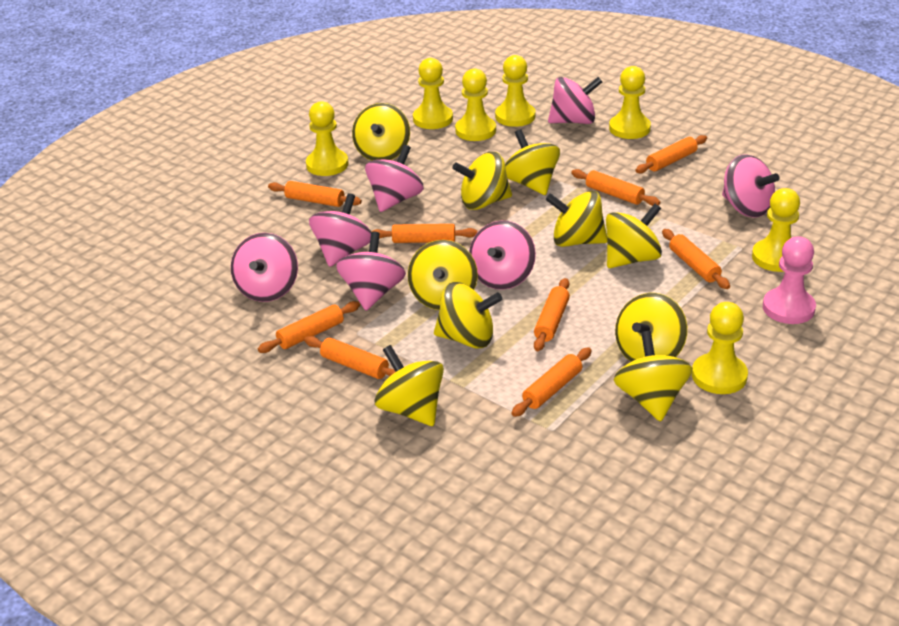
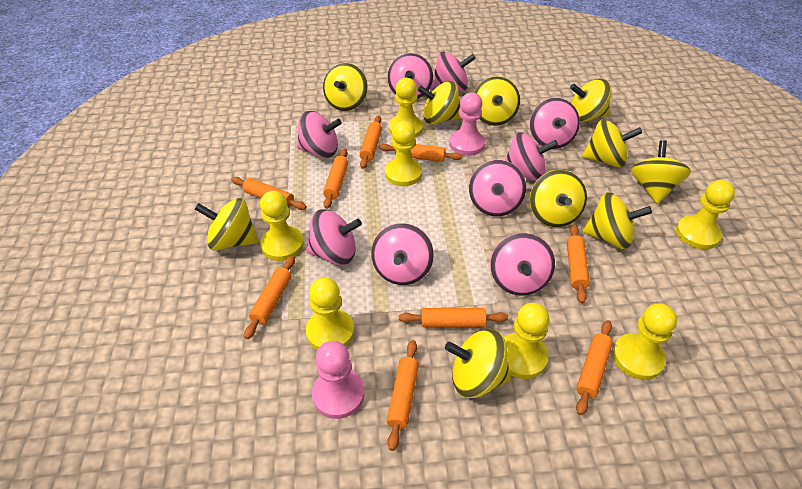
pink pawn: [763,236,816,324] = 1 -> [312,341,364,419] [449,92,485,156] = 2
pink spinning top: [231,233,298,302] [309,193,371,267] [336,232,406,311] [365,145,424,212] [469,221,536,290] [548,77,602,124] [722,154,779,218] = 7 -> [297,111,342,158] [306,209,362,265] [371,223,434,285] [387,53,433,99] [431,51,476,92] [469,160,526,217] [490,233,555,296] [505,132,558,181] [530,98,580,149] = 9

